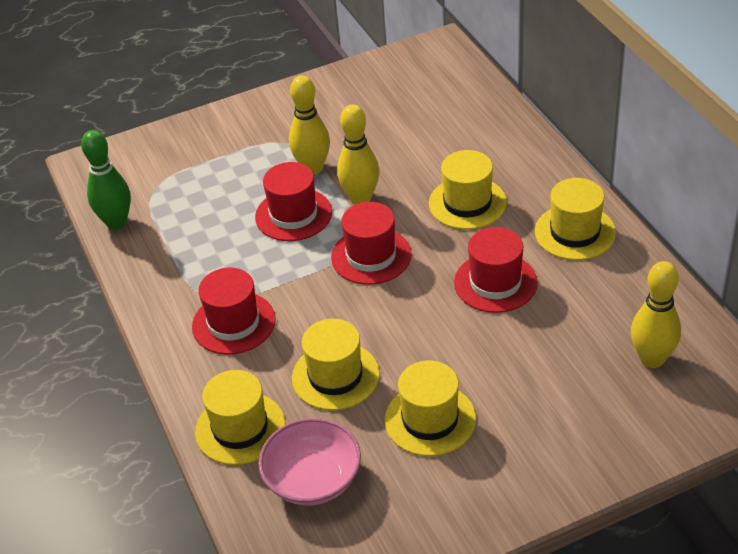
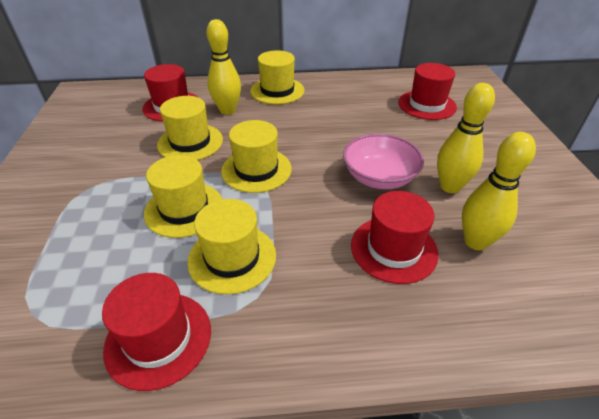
green bowling pin: [81,130,131,229] = 1 -> none = 0

